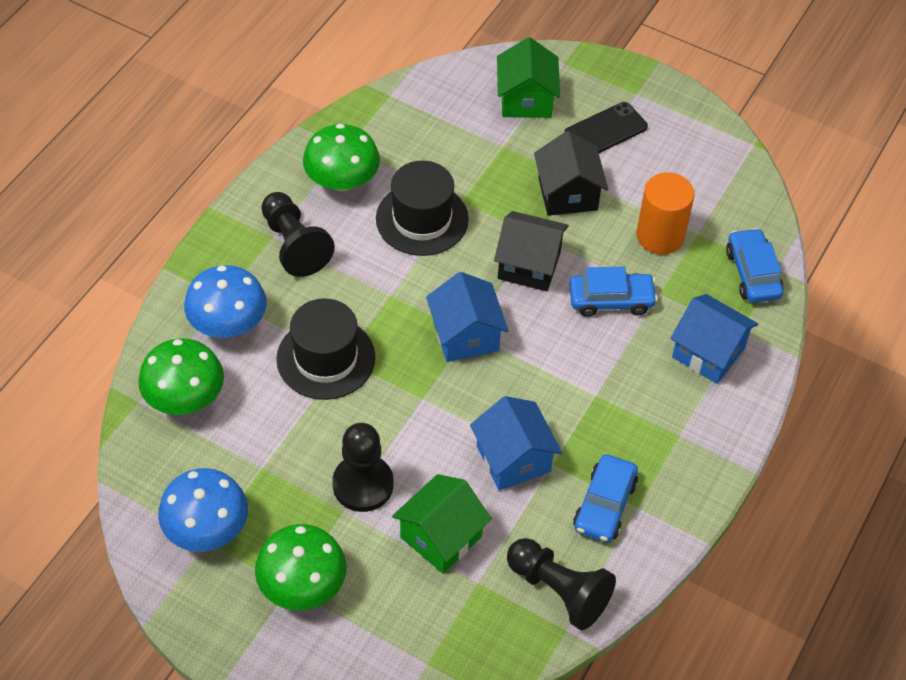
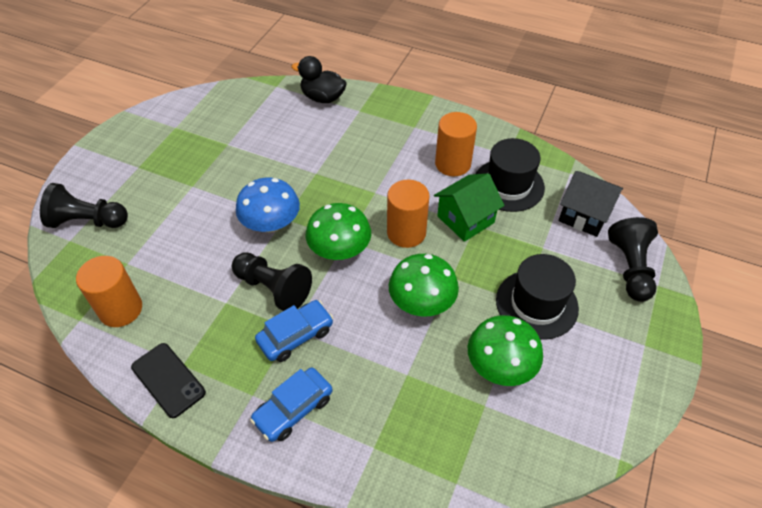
black duck: none = 0 -> [291,56,347,103] = 1
black house: [494,211,569,291] [534,131,608,216] = 2 -> [559,171,623,237] = 1
blue car: [569,267,658,317] [573,454,638,543] [726,228,784,303] = 3 -> [250,367,333,442] [255,300,333,362] = 2
blue house: [426,272,509,362] [470,396,562,490] [670,294,758,384] = 3 -> none = 0
blue mushroom: [158,468,248,552] [184,265,267,338] = 2 -> [236,178,300,233] = 1
green house: [392,474,492,574] [497,37,560,118] = 2 -> [434,173,504,242] = 1
orange cylinder: [636,173,695,254] = 1 -> [76,256,142,327] [387,180,430,248] [435,112,477,176] = 3

